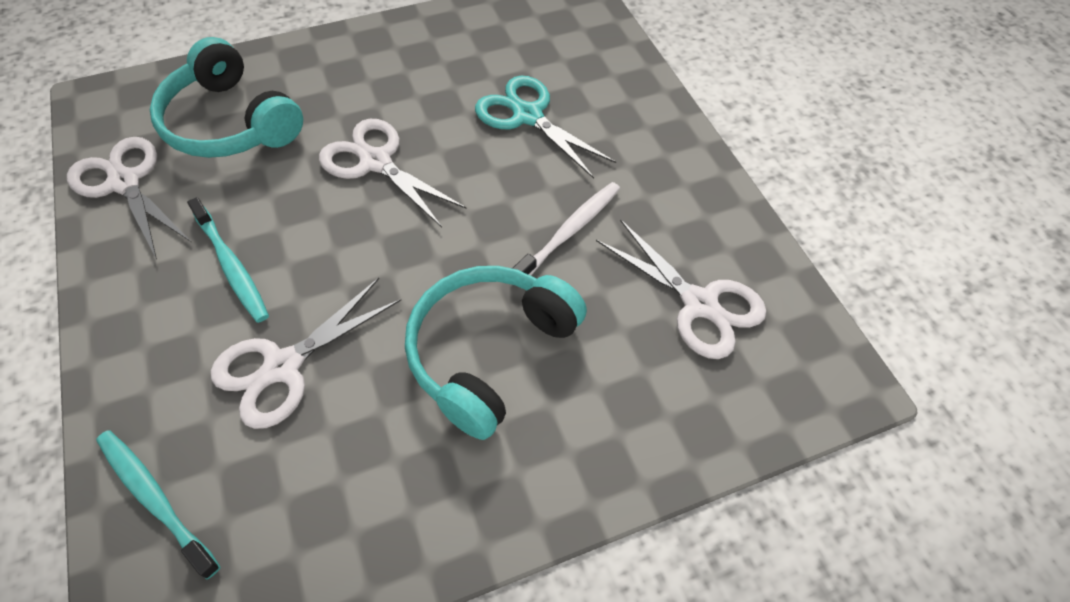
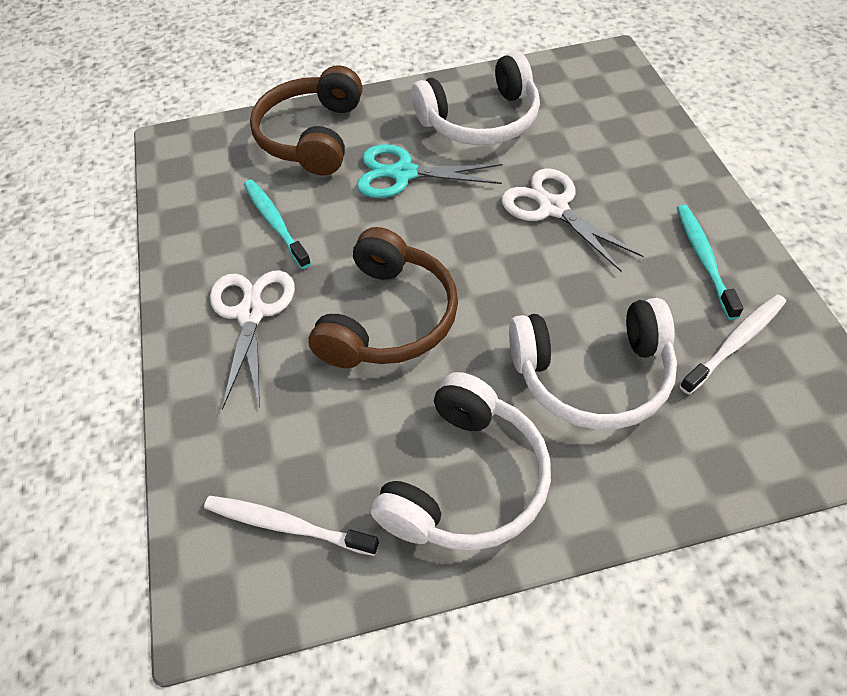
brown headphones: none = 0 -> [250,65,362,175] [309,227,458,368] = 2
turquoise headphones: [150,37,303,158] [405,266,587,440] = 2 -> none = 0
white headphones: none = 0 -> [371,372,551,551] [411,52,540,145] [509,298,677,430] = 3
white scissors: [67,137,191,259] [211,278,401,429] [319,119,467,227] [596,219,767,359] = 4 -> [210,270,295,409] [501,168,644,272] = 2
white toothbrush: [512,182,620,276] = 1 -> [204,496,379,556] [680,294,786,394] = 2

